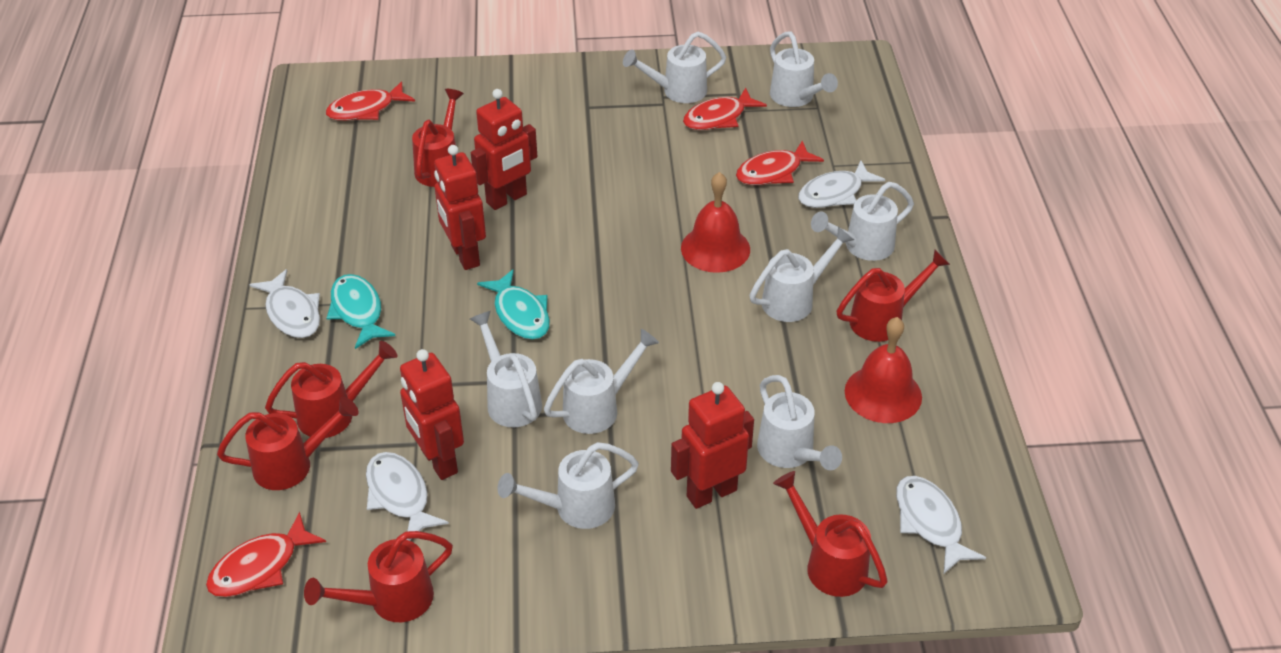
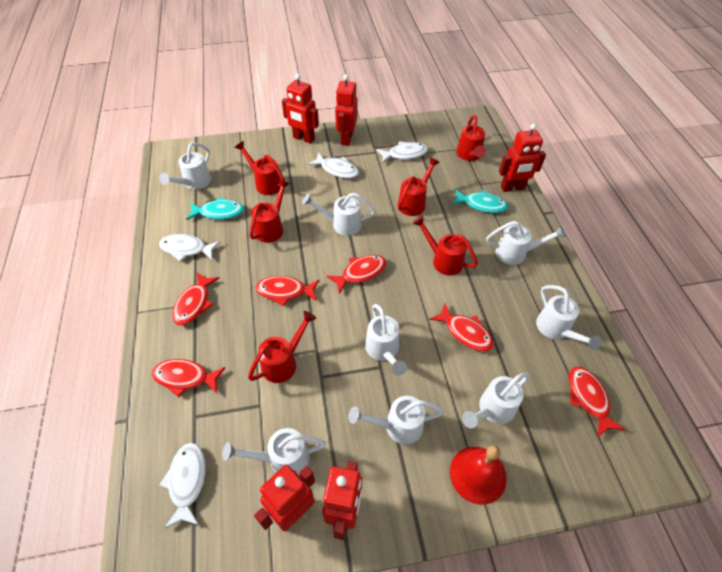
red bell: [681,172,750,273] [845,317,922,423] = 2 -> [450,445,507,505] = 1
red fish: [206,512,326,597] [326,81,415,121] [683,88,767,130] [736,141,824,185] = 4 -> [152,359,225,397] [172,272,219,325] [255,276,319,306] [327,255,386,294] [429,304,494,351] [569,367,626,437] = 6
red robot: [400,349,464,480] [434,145,486,270] [471,89,537,210] [671,382,754,509] = 4 -> [254,465,315,531] [282,74,319,144] [322,461,362,540] [335,74,358,146] [499,124,546,192] = 5

